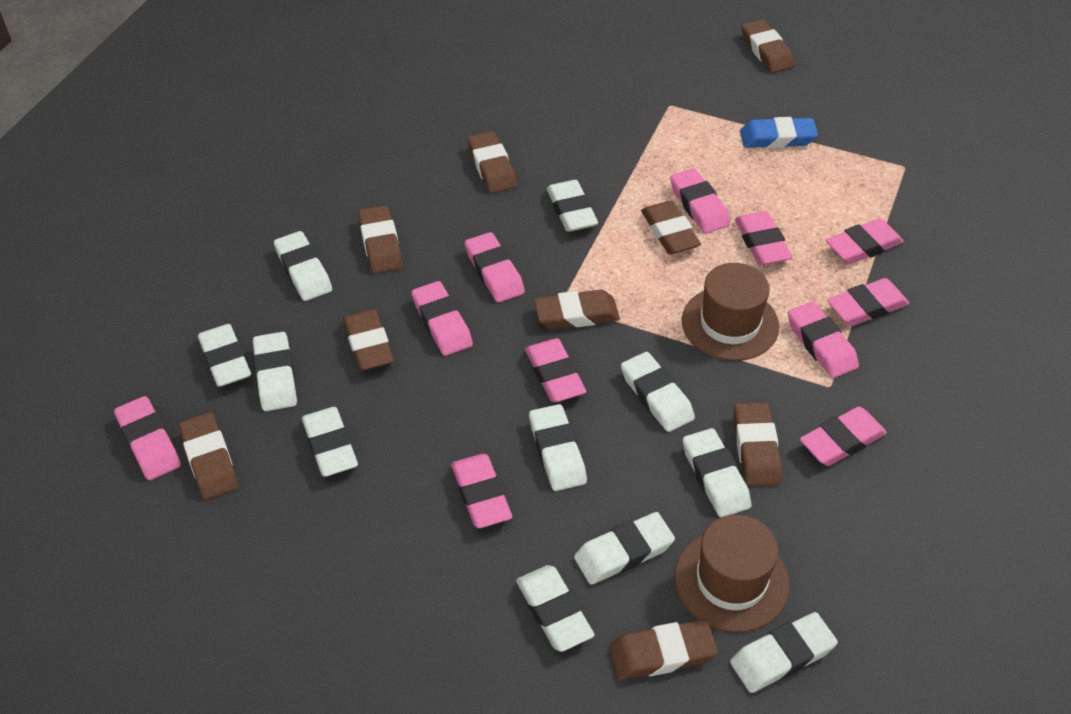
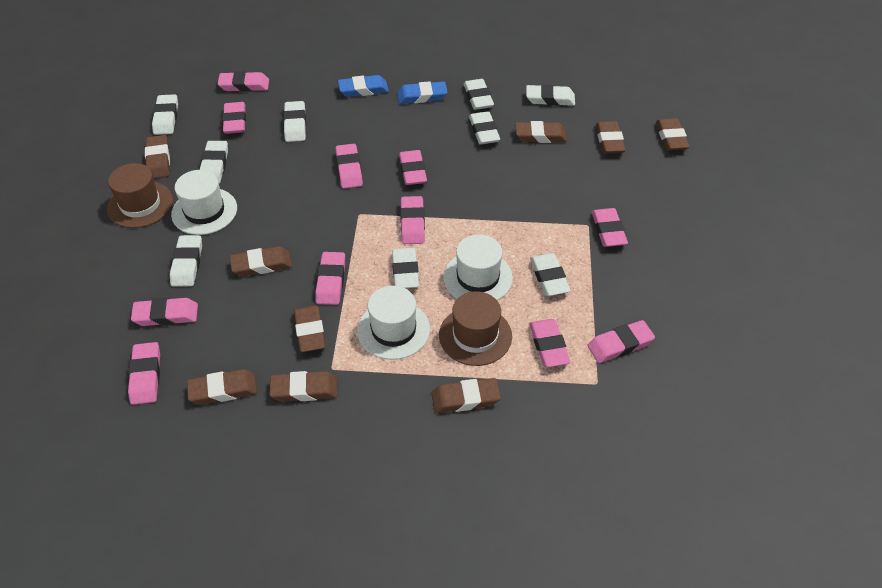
blue eraser: [740,117,818,148] = 1 -> [338,75,389,97] [397,81,447,104] = 2
white eraser: [198,324,251,387] [253,332,297,411] [274,231,332,301] [302,407,358,477] [516,565,594,652] [529,404,587,491] [547,180,598,232] [574,512,675,585] [621,352,695,432] [683,428,751,517] [730,612,838,693] = 11 -> [152,94,178,135] [170,235,202,286] [199,141,228,184] [283,101,306,142] [392,248,419,288] [464,79,494,110] [469,111,500,144] [526,84,575,106] [530,253,571,296] = 9
white hat: none = 0 -> [171,170,237,235] [357,286,430,360] [443,234,513,300] = 3

